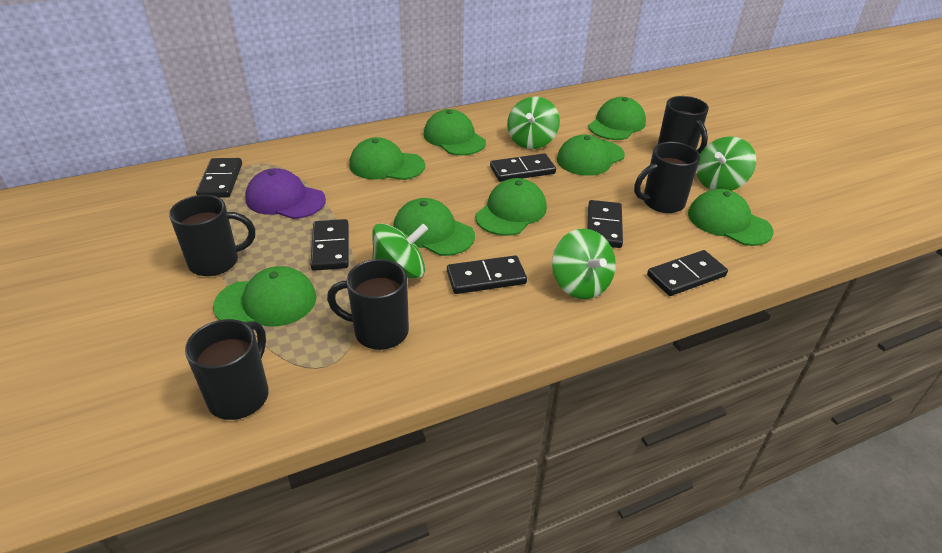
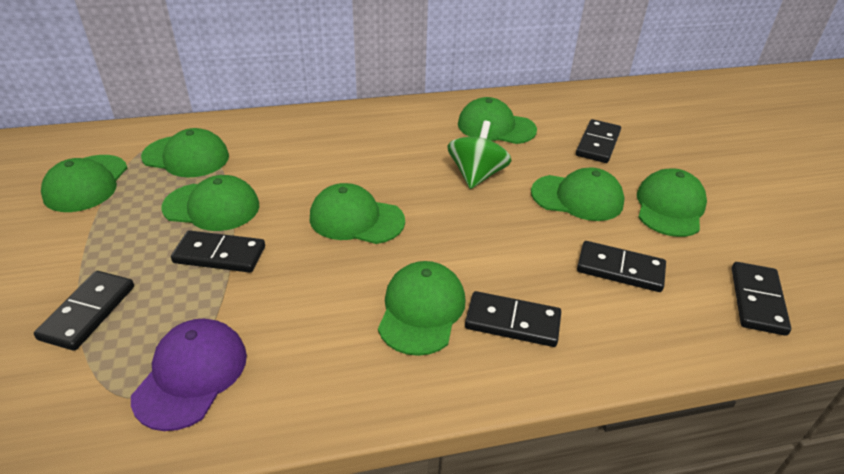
black mug: [169,195,255,276] [185,319,269,420] [327,259,409,350] [634,142,700,213] [658,96,709,154] = 5 -> none = 0
green spinning top: [372,223,428,278] [507,96,560,149] [552,229,616,299] [696,136,756,191] = 4 -> [447,121,511,189] = 1

